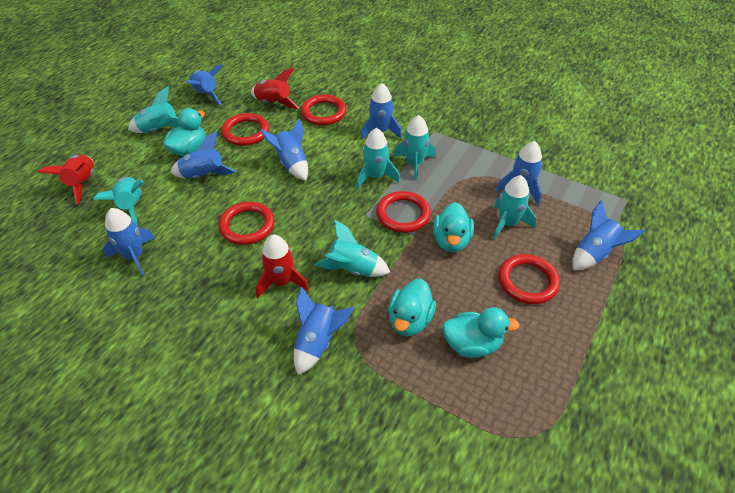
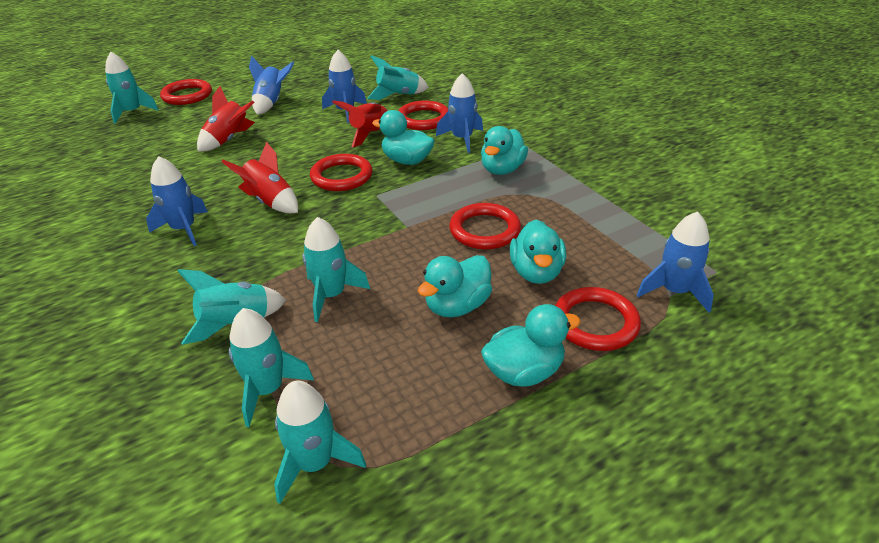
blue rocket: [103,208,155,276] [171,131,236,179] [186,64,223,105] [260,119,308,181] [294,287,354,375] [361,83,402,140] [495,141,542,205] [572,200,645,270] = 8 -> [146,156,208,246] [249,56,294,115] [322,50,367,123] [436,73,483,153] [636,211,714,313] = 5
turquoise duck: [163,108,205,156] [388,279,436,336] [433,202,474,252] [442,307,520,358] = 4 -> [372,110,435,165] [418,255,492,318] [481,126,528,175] [481,304,581,387] [510,219,566,284] = 5

